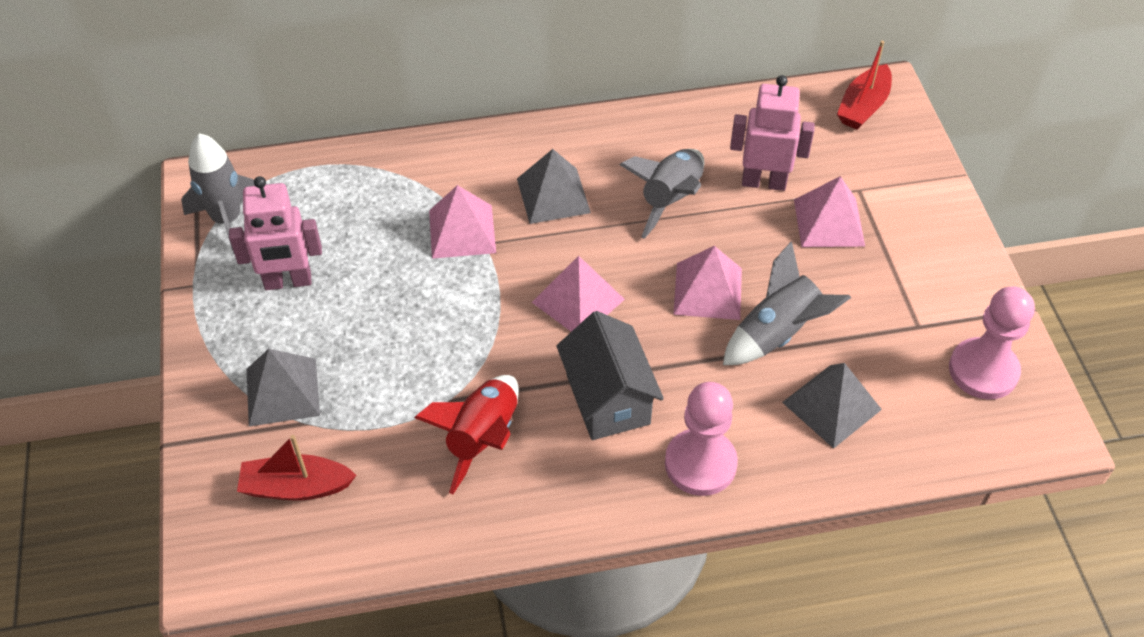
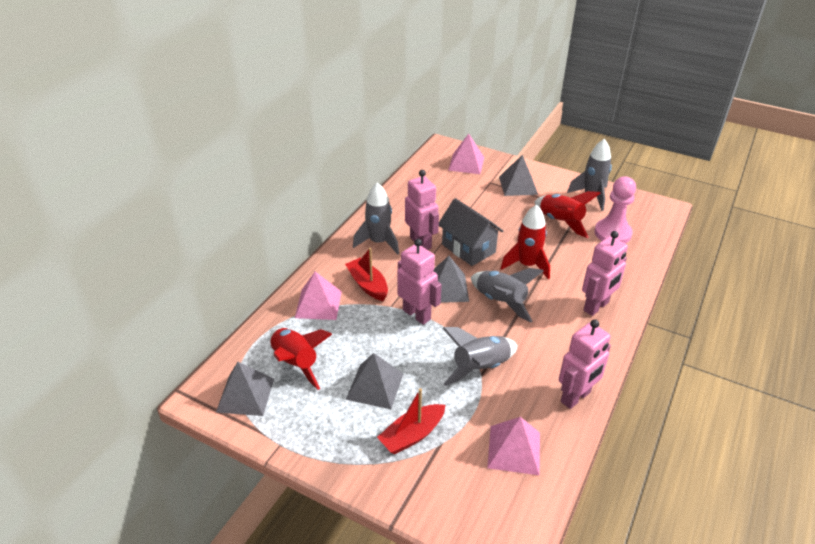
grey pyramid: [247,349,320,426] [517,149,591,224] [782,363,882,449] = 3 -> [216,362,274,416] [346,353,403,409] [433,256,469,303] [499,155,538,196] = 4
grey rocket: [181,133,255,254] [620,149,704,239] [723,241,851,365] = 3 -> [353,183,399,255] [442,327,518,386] [471,268,543,322] [567,139,612,211] = 4
pink pawn: [665,382,738,496] [949,287,1035,399] = 2 -> [594,176,636,244] = 1
pink pyramid: [429,185,496,259] [532,256,625,332] [673,246,742,320] [794,176,865,247] = 4 -> [295,272,342,320] [448,134,484,174] [487,417,540,475] = 3
pink robot: [229,176,322,290] [730,75,815,191] = 2 -> [397,239,442,325] [405,170,439,250] [559,319,611,409] [582,231,628,316] = 4
red rocket: [414,375,519,494] = 1 -> [270,328,332,390] [500,205,550,280] [534,191,601,238] = 3

